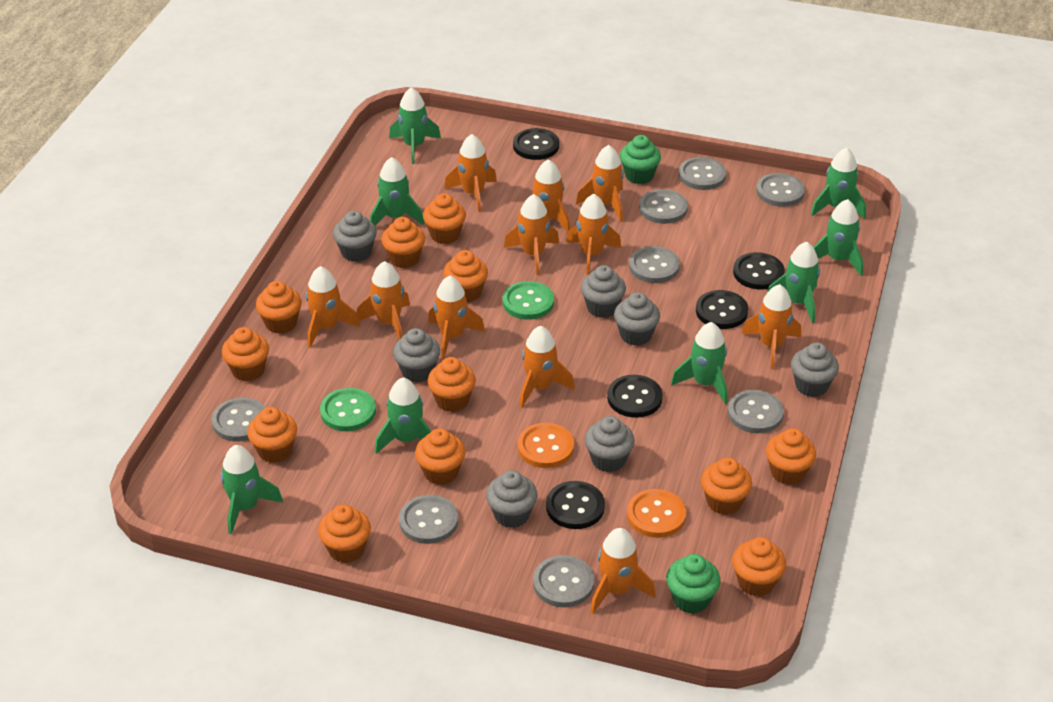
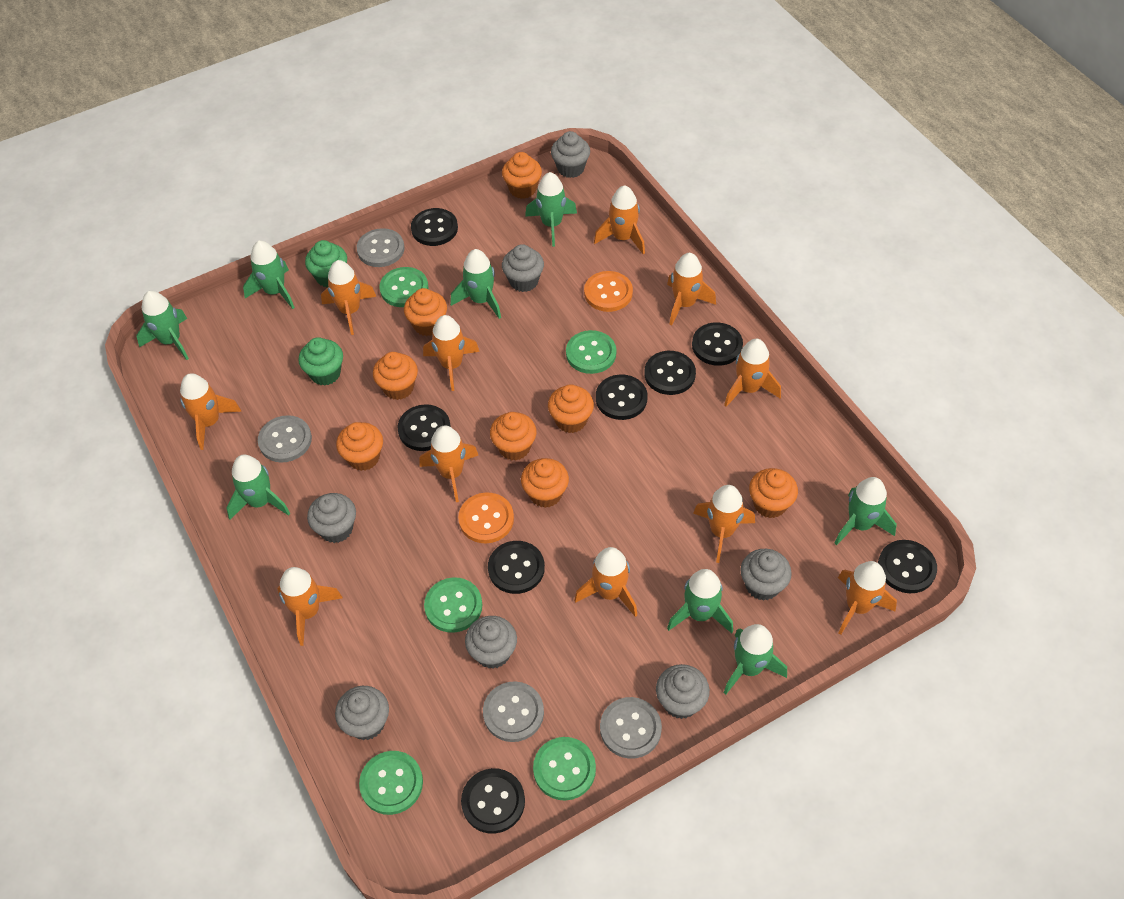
black button: [513,128,559,160] [546,481,605,529] [607,375,663,418] [696,290,748,329] [733,252,785,290] = 5 -> [398,404,451,451] [411,208,458,246] [461,768,525,834] [488,541,545,594] [596,375,647,420] [644,351,696,395] [692,322,743,366] [878,540,937,593] = 8
green button: [320,388,376,431] [503,281,554,320] = 2 -> [359,751,423,815] [380,267,428,307] [424,577,482,633] [533,737,596,800] [566,330,616,374] = 5
grey button: [212,397,266,441] [399,495,458,544] [533,555,594,607] [629,246,680,283] [639,189,688,224] [679,157,726,190] [728,390,784,433] [756,173,805,207] = 8 -> [258,415,312,462] [357,228,404,267] [483,681,544,742] [600,697,662,759] = 4
orange cupcake: [222,327,269,381] [247,407,297,463] [256,281,302,334] [318,505,371,563] [381,217,425,268] [415,428,465,485] [423,193,466,244] [428,357,476,412] [443,250,488,302] [701,458,752,515] [732,537,786,596] [766,428,816,485] = 12 -> [336,422,383,471] [373,352,418,400] [404,288,447,336] [490,412,537,460] [502,152,542,199] [521,458,569,508] [548,384,594,433] [749,468,798,518] = 8

